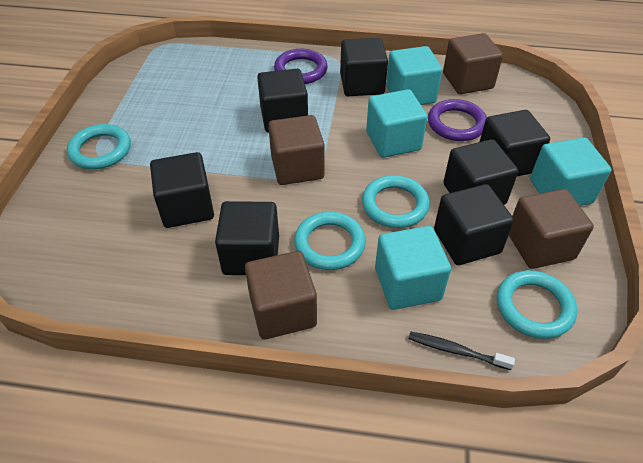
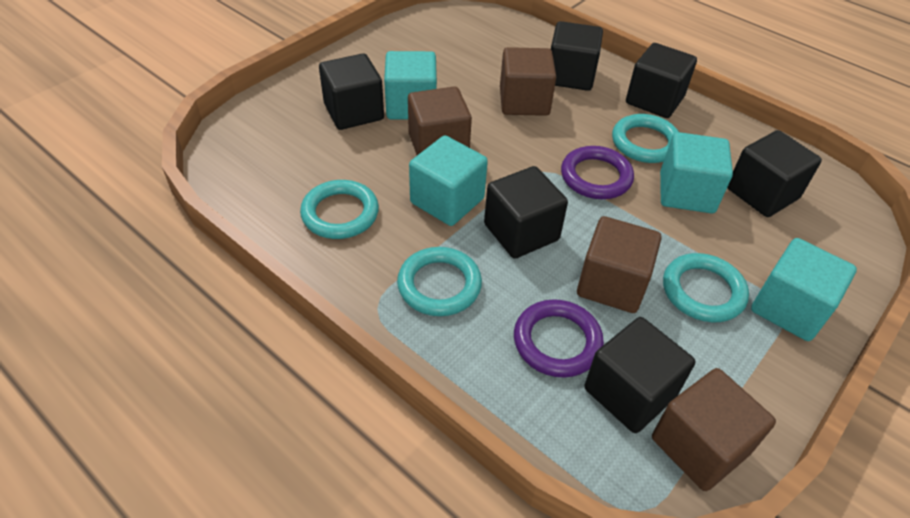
black cube: [150,152,214,228] [215,201,279,275] [257,69,308,133] [340,38,388,96] [434,184,514,265] [443,139,518,205] [480,110,550,176] = 7 -> [319,53,384,130] [484,166,568,259] [551,21,603,91] [584,317,695,433] [626,43,697,118] [727,130,822,217] = 6
black toothbrush: [408,332,515,370] = 1 -> none = 0

